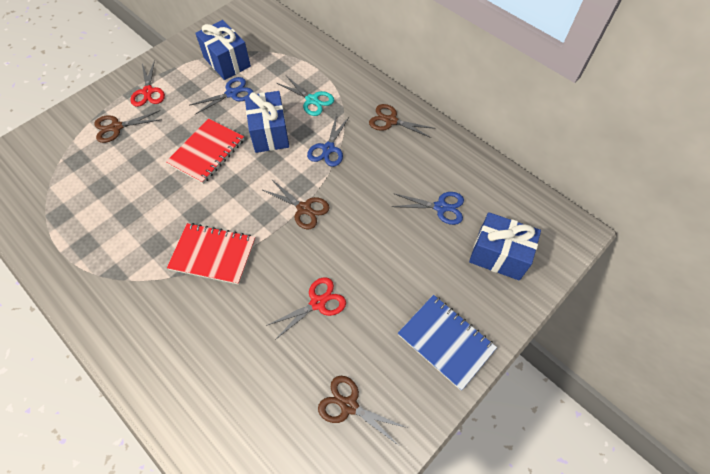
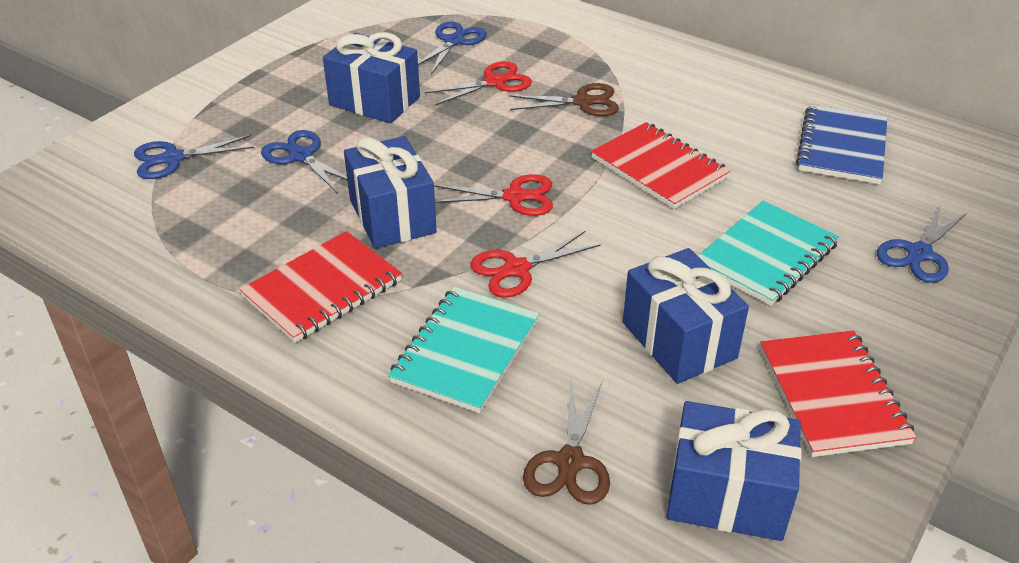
blue gift: [195,20,251,80] [245,91,289,153] [469,212,541,281] = 3 -> [323,32,420,123] [344,136,437,249] [623,248,749,384] [667,401,802,541] = 4
blue scissors: [189,77,253,115] [307,114,350,167] [391,192,464,225] = 3 -> [134,135,255,179] [261,130,347,193] [418,21,487,74] [877,205,967,283] = 4
brown scissors: [94,110,162,143] [263,179,330,229] [318,376,407,445] [369,104,436,138] = 4 -> [509,83,619,116] [523,379,610,505] = 2
red notebook: [166,119,244,184] [167,223,255,285] = 2 -> [240,231,402,343] [591,122,730,209] [760,330,916,457] = 3
red scissors: [131,60,165,107] [266,277,346,340] = 2 -> [425,61,532,105] [434,174,553,216] [470,231,601,298] = 3
turquoise notebook: none = 0 -> [388,287,539,413] [698,201,839,306] = 2
turquoise scissors: [277,76,334,116] = 1 -> none = 0

